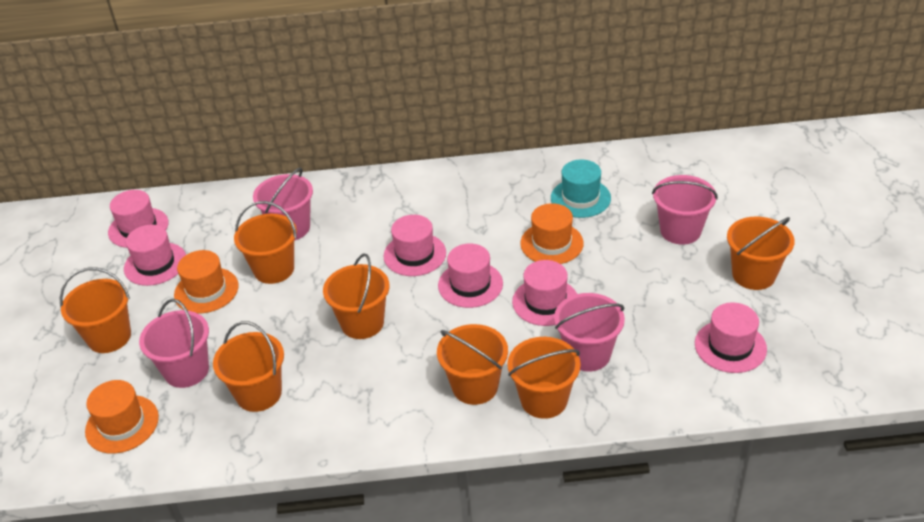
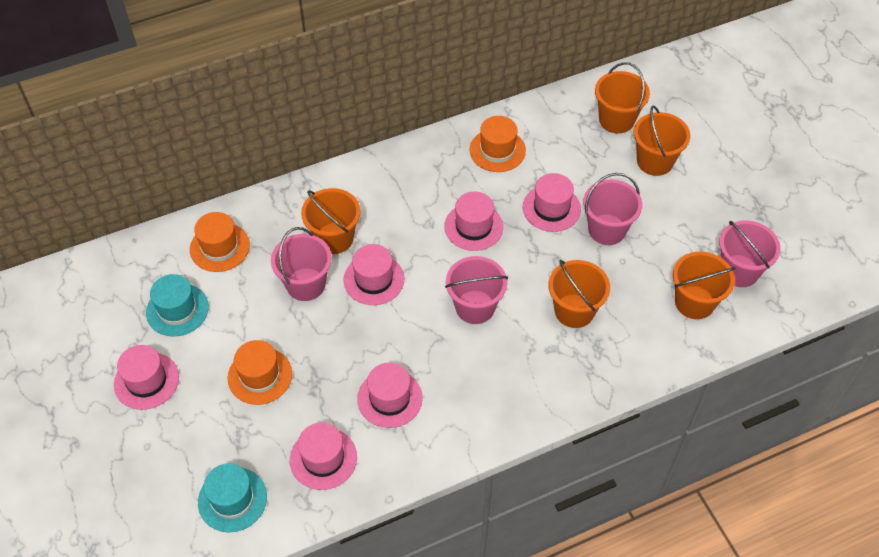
orange bucket: [59,268,131,353] [213,321,284,412] [234,201,297,284] [323,253,389,339] [437,324,508,405] [507,337,581,419] [727,217,795,290] = 7 -> [301,188,361,254] [548,260,610,328] [595,62,650,133] [634,106,690,176] [673,252,736,319] = 5
turquoise hat: [551,160,611,218] = 1 -> [146,274,209,337] [198,463,267,532] = 2

